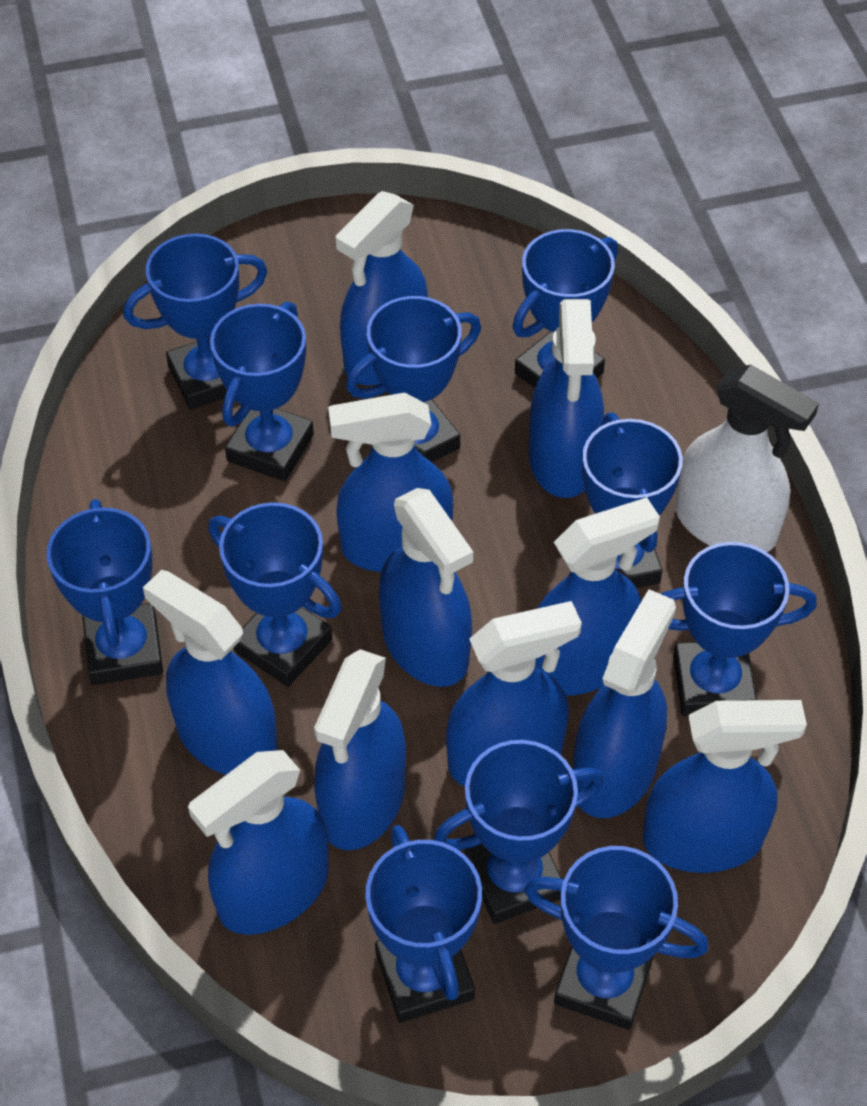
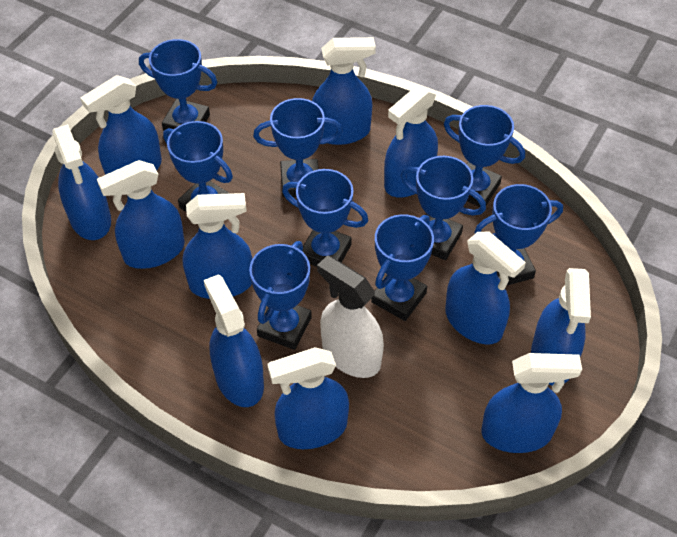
blue trophy: [46,499,163,685] [123,234,268,410] [208,502,342,687] [210,302,314,481] [346,296,481,462] [365,825,482,1023] [434,740,604,924] [513,229,618,388] [524,846,709,1030] [582,413,683,588] [661,542,817,716] = 11 -> [139,39,218,131] [163,121,233,212] [249,241,312,350] [253,98,343,198] [282,169,368,267] [371,214,434,321] [401,156,486,260] [444,105,525,207] [474,184,563,285] = 9

